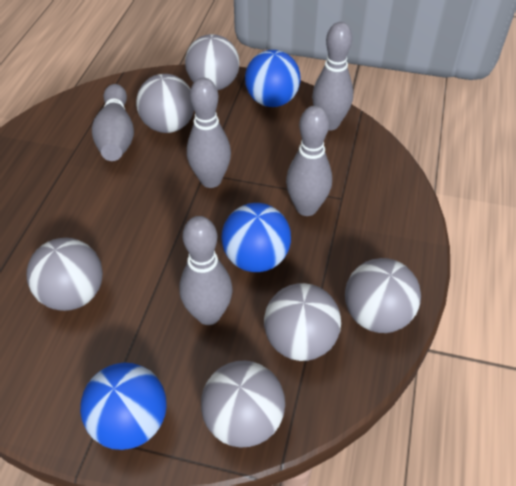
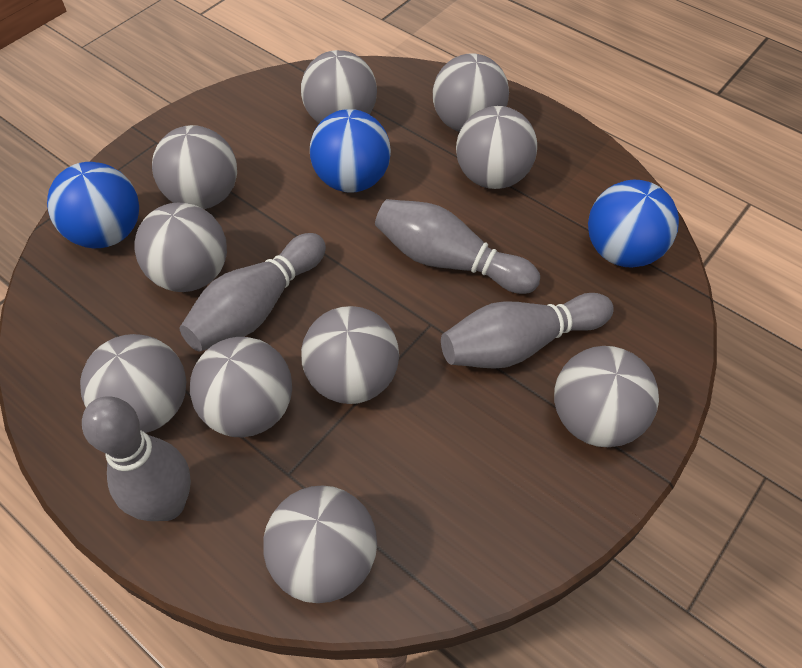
grey ball: [27,238,103,311] [136,74,194,133] [185,34,240,90] [201,360,285,448] [264,283,341,361] [345,258,421,333] = 6 -> [80,334,187,433] [135,203,227,292] [152,125,237,209] [190,337,292,437] [263,485,377,603] [301,50,377,123] [301,306,399,404] [433,53,509,132] [456,106,537,189] [554,346,659,447] = 10
grey bowling pin: [92,84,134,161] [179,216,232,325] [187,78,231,188] [286,105,332,216] [312,22,353,130] = 5 -> [82,396,191,521] [180,233,326,352] [375,199,540,294] [441,293,614,369] = 4

